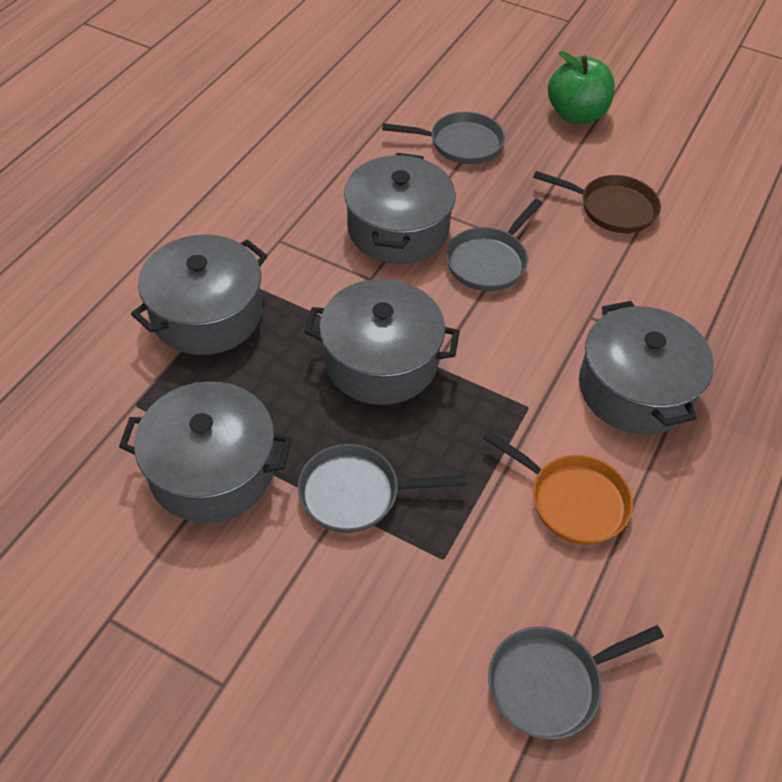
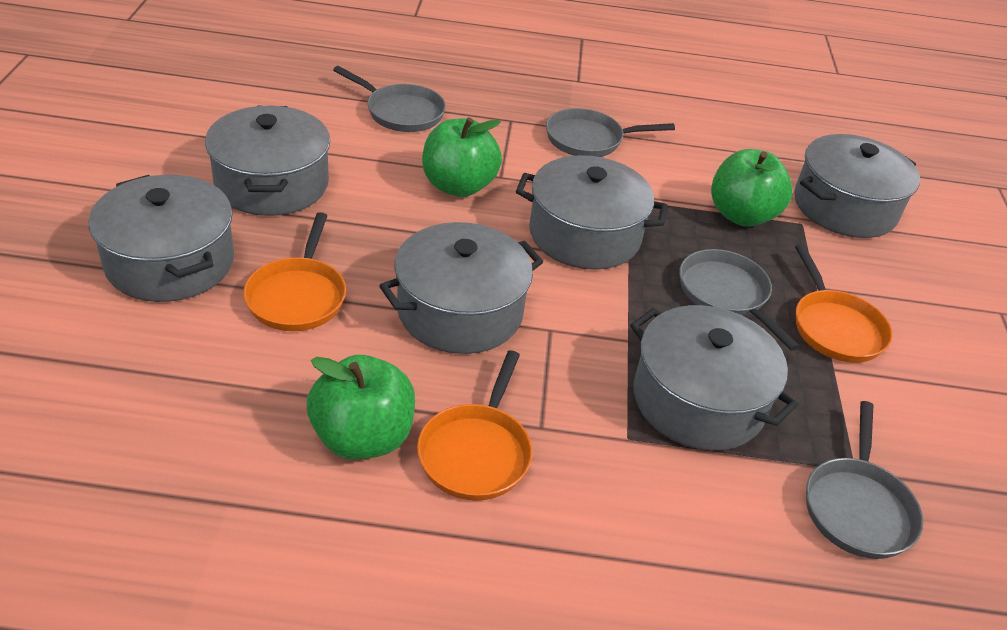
brown pan: [533,171,661,233] = 1 -> none = 0
green apple: [548,51,615,124] = 1 -> [307,355,415,460] [422,118,502,197] [711,149,792,227] = 3
grey pot: [119,381,292,523] [131,234,267,355] [304,279,460,405] [344,153,456,264] [579,301,714,434] = 5 -> [89,175,234,302] [205,106,330,216] [379,222,543,354] [516,155,667,270] [630,305,798,451] [794,134,920,238] = 6
orange pan: [483,430,633,545] = 1 -> [243,212,346,331] [417,350,533,501] [795,244,893,363] = 3

